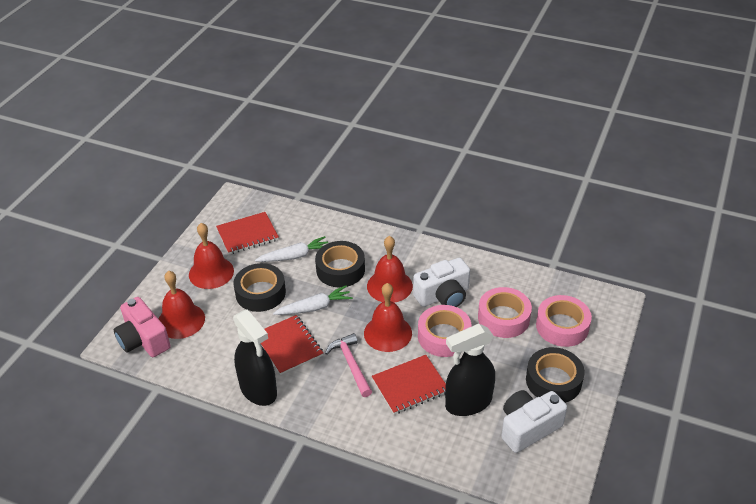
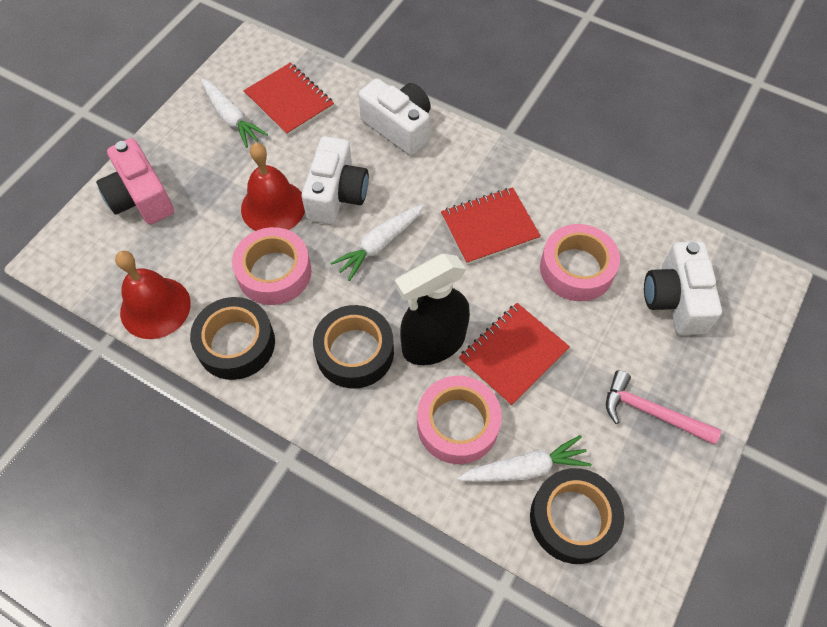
black spray bottle: [233,309,277,406] [445,324,495,416] = 2 -> [395,254,470,365] = 1
red bell: [159,271,205,339] [189,223,234,289] [364,283,412,352] [367,236,413,303] = 4 -> [115,251,191,339] [241,143,305,231] = 2
white camera: [413,258,470,307] [501,390,567,453] = 2 -> [302,136,369,224] [358,78,431,155] [644,241,722,335] = 3
white carrot: [255,236,328,262] [273,285,353,315] = 2 -> [200,78,268,148] [331,204,424,281] [457,435,592,482] = 3

